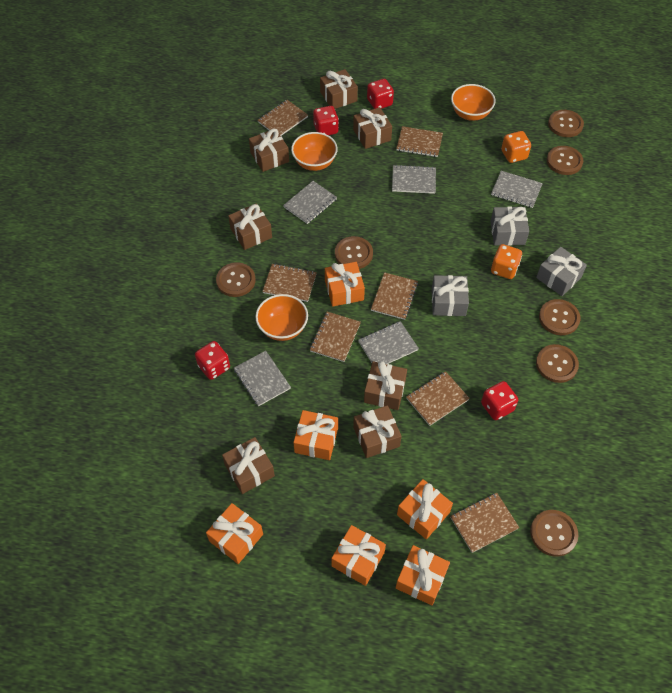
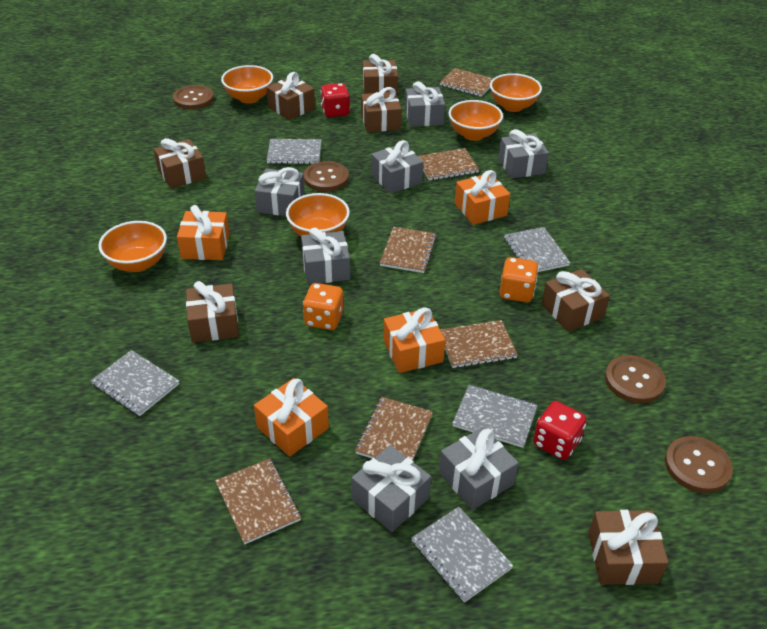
brown button: [216,262,256,297] [335,236,373,269] [530,510,578,557] [536,344,579,383] [539,299,580,335] [547,146,583,175] [548,110,584,137] = 7 -> [173,85,214,109] [303,161,349,192] [605,355,666,403] [665,436,733,493] = 4
brown notebook: [257,100,308,136] [262,263,317,302] [310,312,361,362] [371,272,418,320] [396,126,443,157] [406,371,470,426] [450,493,519,553] = 7 -> [215,458,301,544] [355,397,433,460] [380,227,437,273] [418,148,479,181] [440,68,493,97] [440,320,518,368] = 6
grey gift: [432,275,469,316] [491,207,529,246] [536,247,587,296] = 3 -> [255,167,305,216] [301,228,350,285] [352,445,431,532] [371,140,423,194] [405,81,445,127] [439,427,519,510] [498,129,549,179] = 7
orange bowl: [255,294,308,341] [291,132,338,171] [451,84,495,121] = 3 -> [99,221,167,272] [221,65,273,104] [286,193,350,236] [448,100,503,141] [490,73,542,112] = 5
orange gift: [206,503,263,564] [293,410,338,460] [325,262,365,307] [332,525,386,586] [396,545,450,605] [397,479,453,539] = 6 -> [177,205,230,260] [254,378,329,457] [383,307,445,373] [455,170,510,225] = 4
red dice: [195,341,230,380] [313,106,339,135] [367,79,394,109] [481,381,518,420] = 4 -> [320,83,350,117] [533,401,586,460] = 2

